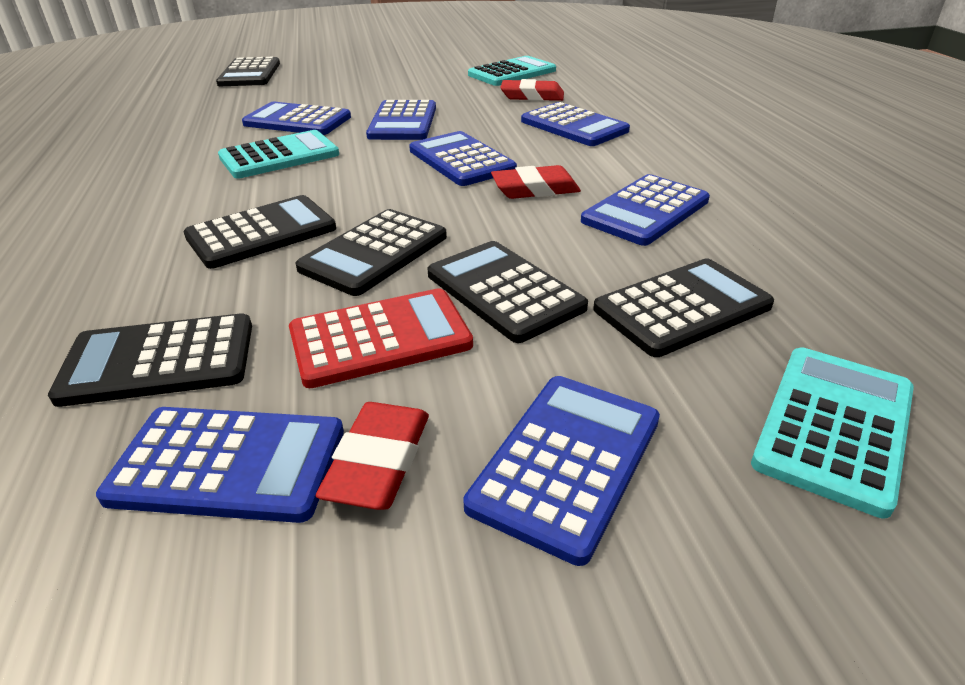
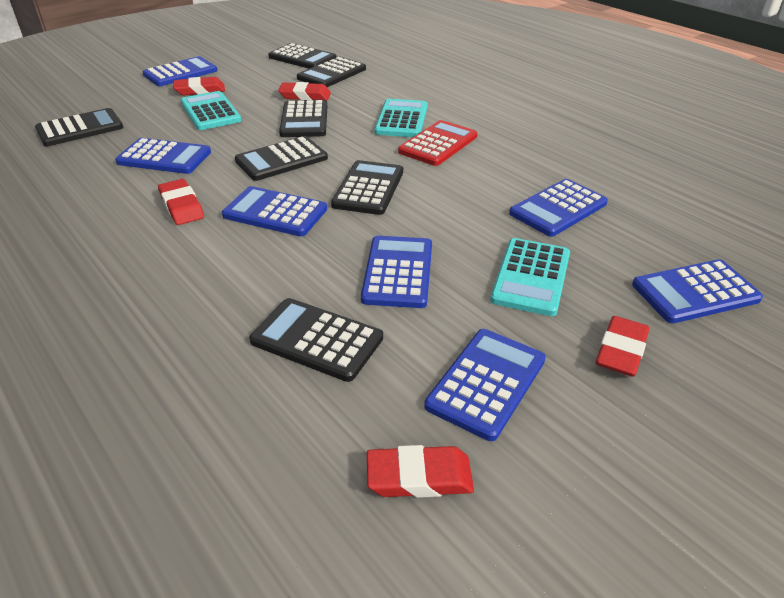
black calculator: [48,313,252,407] [184,195,336,269] [216,57,280,86] [296,209,447,296] [428,241,588,343] [593,258,774,357] = 6 -> [35,108,123,146] [235,136,328,181] [249,298,383,382] [268,43,337,69] [279,100,327,137] [297,57,366,87] [331,160,403,215] = 7
red eraser: [316,402,429,510] [491,165,581,199] [500,79,564,101] = 3 -> [158,179,204,225] [173,77,225,96] [278,82,331,101] [367,445,474,498] [596,316,650,377] = 5

